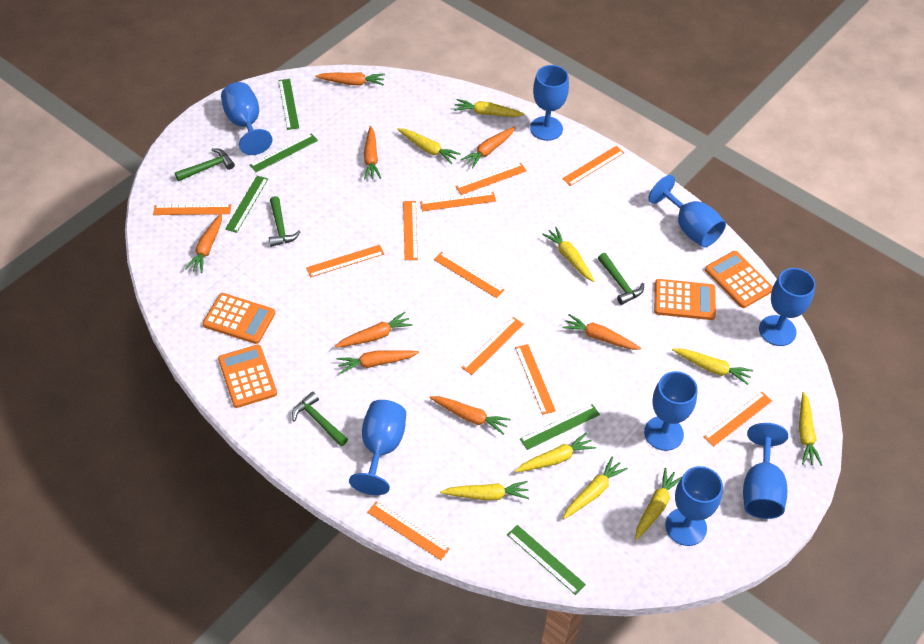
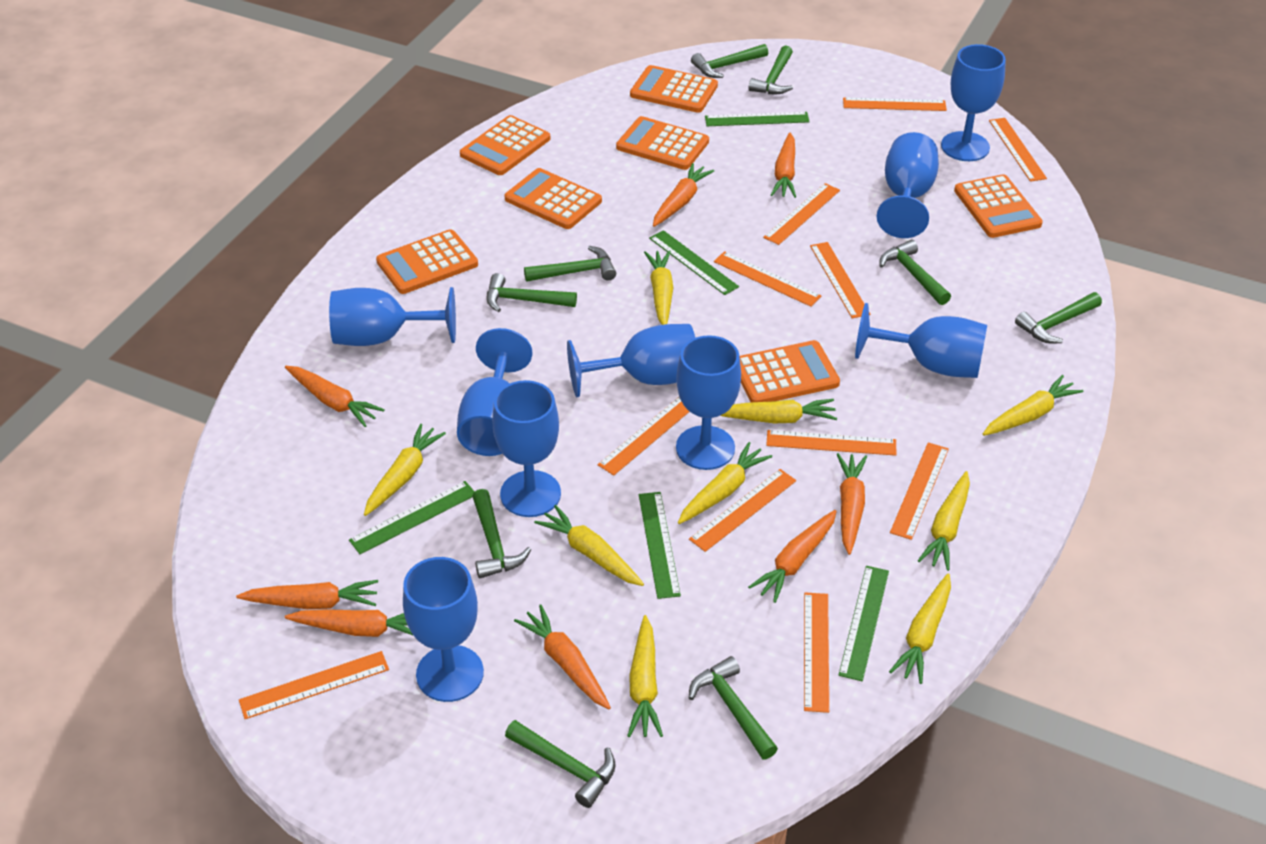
blue goblet: [221,82,272,155] [349,400,406,495] [530,65,569,141] [644,371,698,451] [648,175,726,247] [665,466,723,546] [743,423,788,519] [759,268,815,346] = 8 -> [329,287,456,346] [403,557,484,702] [457,328,532,456] [492,380,561,517] [567,324,695,397] [676,335,741,470] [855,303,987,378] [877,132,939,238] [941,44,1006,161] = 9
green hammer: [175,148,235,181] [269,196,301,247] [292,392,348,447] [598,253,644,305] = 4 -> [472,489,531,578] [486,273,577,312] [505,720,616,808] [524,246,616,282] [688,656,778,759] [691,44,768,78] [749,45,793,94] [879,240,951,305] [1015,292,1102,343] = 9
orange calculator: [202,293,275,344] [218,345,277,408] [654,279,716,320] [705,251,773,308] = 4 -> [376,229,478,294] [460,115,551,175] [504,168,602,229] [616,116,709,170] [630,65,718,113] [739,340,840,402] [954,174,1043,238] = 7

